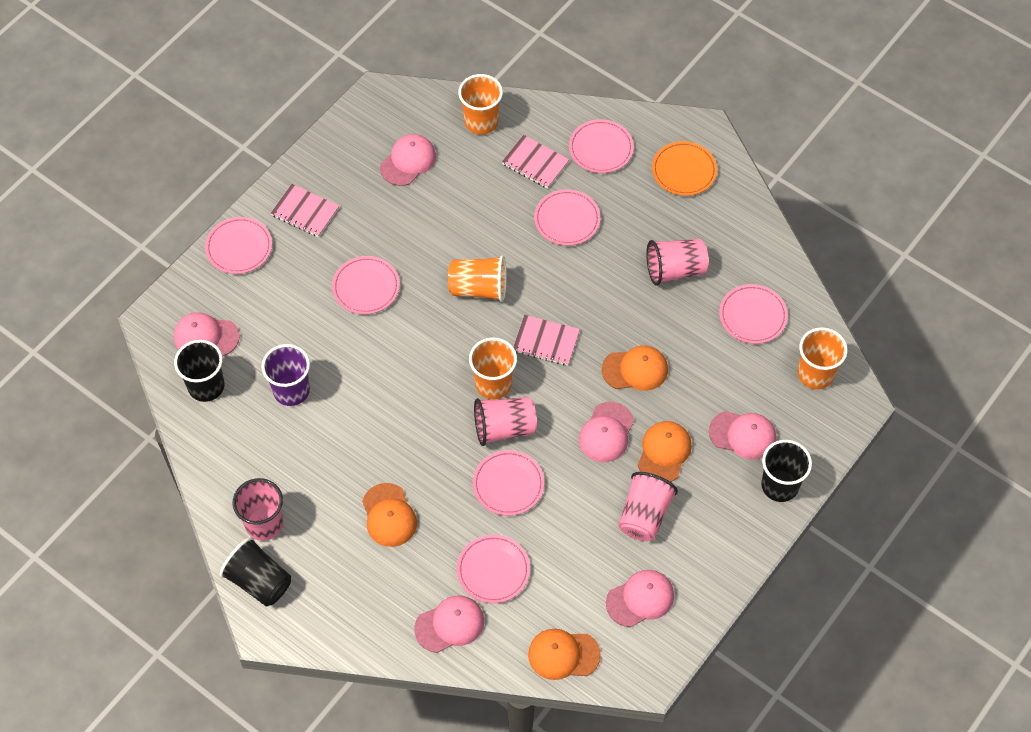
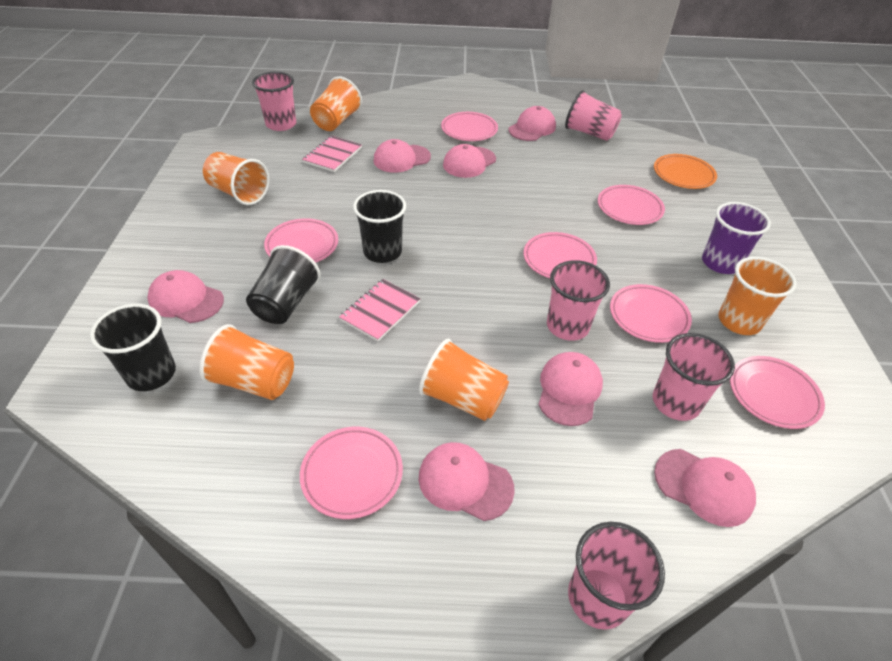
orange cap: [362,483,417,547] [528,629,601,680] [602,345,668,391] [638,421,692,482] = 4 -> none = 0
orange cup: [448,255,507,302] [458,74,503,135] [469,337,517,399] [798,327,848,389] = 4 -> [199,324,294,400] [203,152,269,205] [310,77,362,131] [419,339,509,421] [718,257,796,335] = 5
pink cap: [174,312,240,356] [380,134,436,186] [414,596,484,653] [579,402,634,462] [606,570,674,627] [709,411,776,460] = 6 -> [147,270,224,323] [374,139,431,173] [419,442,515,521] [443,144,496,178] [509,106,556,141] [538,352,603,426] [654,449,756,527] = 7
pink cup: [233,478,283,541] [474,397,537,446] [619,472,678,541] [646,239,709,286] = 4 -> [252,72,296,131] [547,260,610,341] [565,90,622,141] [568,522,665,630] [653,333,735,421] = 5
pink notebook: [271,184,339,237] [502,135,569,189] [513,315,580,365] = 3 -> [302,136,362,172] [339,279,421,341] = 2

